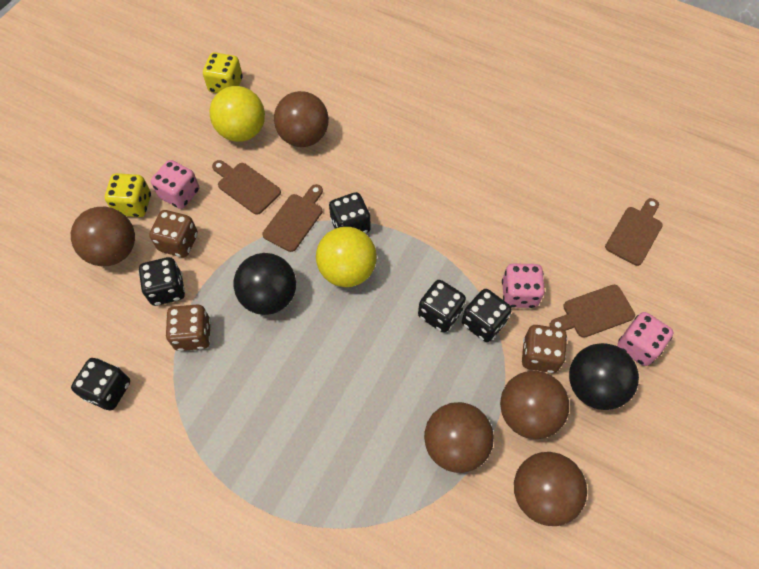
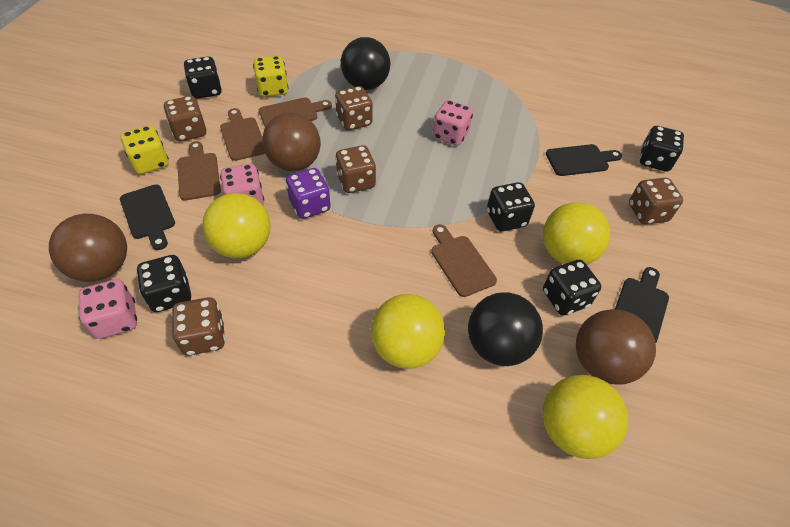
black cutting board: none = 0 -> [120,184,175,250] [546,144,622,176] [615,267,669,344] = 3
brown ball: [71,207,135,266] [274,91,329,147] [424,402,494,473] [500,371,569,439] [514,452,587,526] = 5 -> [49,214,127,282] [262,113,321,171] [576,309,656,384] = 3
brown dice: [149,210,198,257] [166,304,211,351] [522,325,567,373] = 3 -> [164,96,206,142] [171,297,225,356] [335,86,373,130] [335,145,376,193] [629,178,683,224] = 5
purple dice: none = 0 -> [286,168,331,219] = 1
yellow ball: [210,86,265,142] [316,227,377,287] = 2 -> [203,193,271,258] [371,294,445,369] [542,375,628,459] [543,202,610,265] = 4

